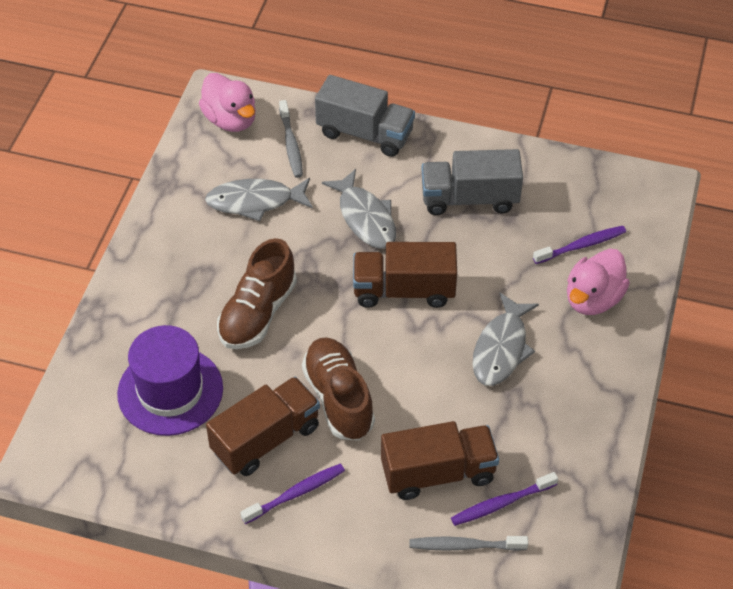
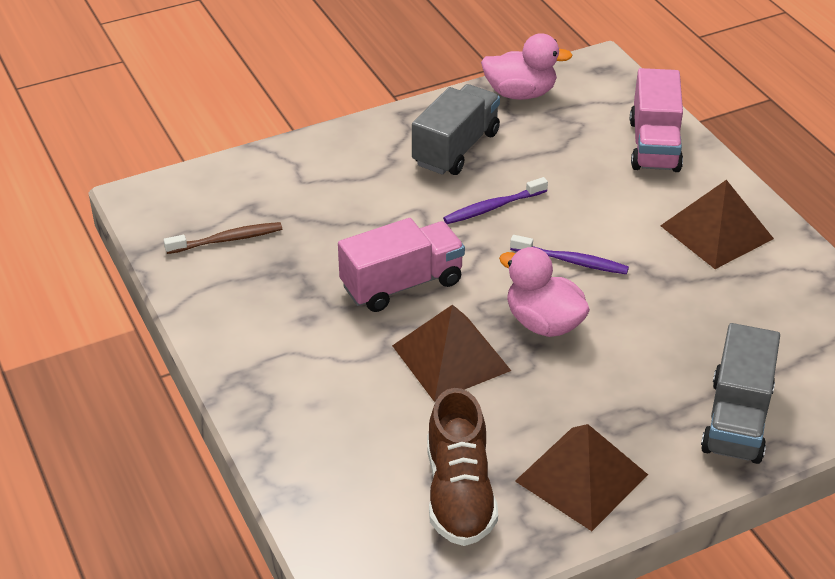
brown pyramid: none = 0 -> [392,304,511,402] [515,424,648,531] [660,180,774,269] = 3
brown shoe: [217,238,297,349] [302,337,375,440] = 2 -> [427,388,498,546] = 1
brown toothbrush: none = 0 -> [164,222,282,254] = 1
brown truck: [206,377,320,476] [353,242,457,308] [381,421,499,500] = 3 -> none = 0
grey fish: [205,178,313,221] [322,169,396,249] [472,293,539,386] = 3 -> none = 0
grey toothbrush: [279,100,303,178] [410,536,528,551] = 2 -> none = 0
pink truck: none = 0 -> [338,218,465,312] [630,68,683,172] = 2
purple hat: [117,325,223,436] = 1 -> none = 0
purple toothbrush: [240,464,345,524] [451,472,558,526] [533,226,626,264] = 3 -> [443,177,548,224] [510,235,629,274] = 2

